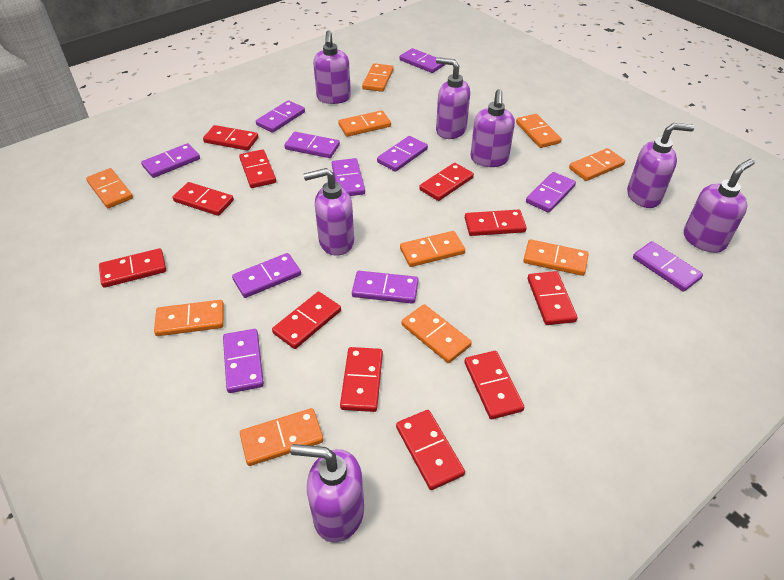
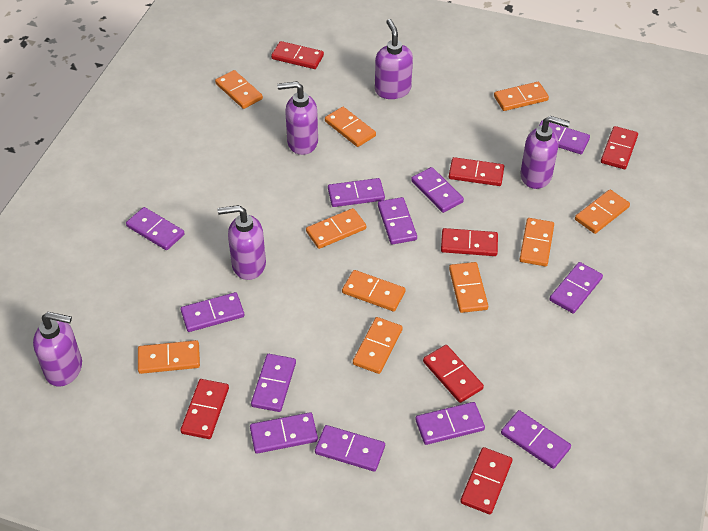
purple domino: [141,143,200,178] [223,329,264,393] [232,253,301,298] [256,100,305,133] [284,132,340,158] [332,158,365,196] [352,271,419,304] [377,136,428,172] [400,48,445,73] [526,172,576,213] [633,241,703,292] = 11 -> [126,207,185,250] [181,292,244,332] [250,412,318,454] [251,354,296,412] [315,425,385,472] [328,178,385,207] [378,197,417,245] [411,167,464,213] [415,402,485,445] [501,410,571,469] [539,120,590,154] [550,262,603,314] = 12
purple soap dispenser: [290,444,364,543] [303,168,354,256] [313,30,351,104] [436,57,470,139] [471,89,515,167] [627,123,694,208] [684,159,755,253] = 7 -> [33,312,82,386] [217,205,266,280] [277,81,318,155] [375,19,413,99] [520,116,570,189] = 5
red domino: [99,248,166,288] [173,182,234,216] [203,125,259,151] [239,149,276,188] [272,292,341,349] [340,347,383,412] [396,410,465,490] [419,163,474,201] [464,351,524,419] [465,210,527,236] [528,271,578,325] = 11 -> [180,379,229,439] [271,41,324,69] [423,345,484,403] [441,228,498,256] [449,157,504,186] [460,447,512,514] [601,126,638,169] = 7

